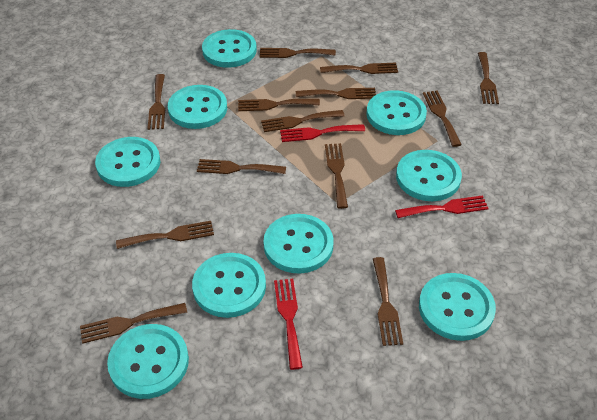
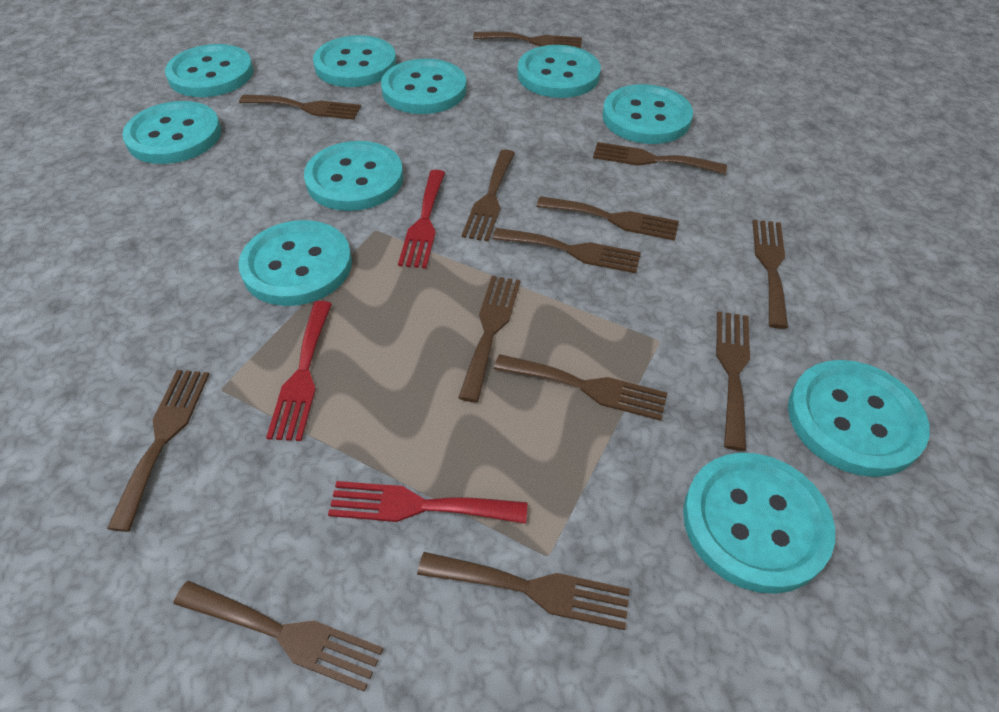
turquoise button: [95,137,160,187] [107,324,189,399] [168,85,227,129] [192,253,266,318] [202,29,257,68] [263,214,334,274] [366,90,427,135] [396,150,462,201] [419,273,496,341] = 9 -> [122,101,221,164] [165,44,254,97] [238,220,352,306] [304,141,403,211] [313,35,396,87] [381,59,467,114] [517,45,601,98] [602,84,693,144] [683,453,835,594] [788,360,930,477] = 10

